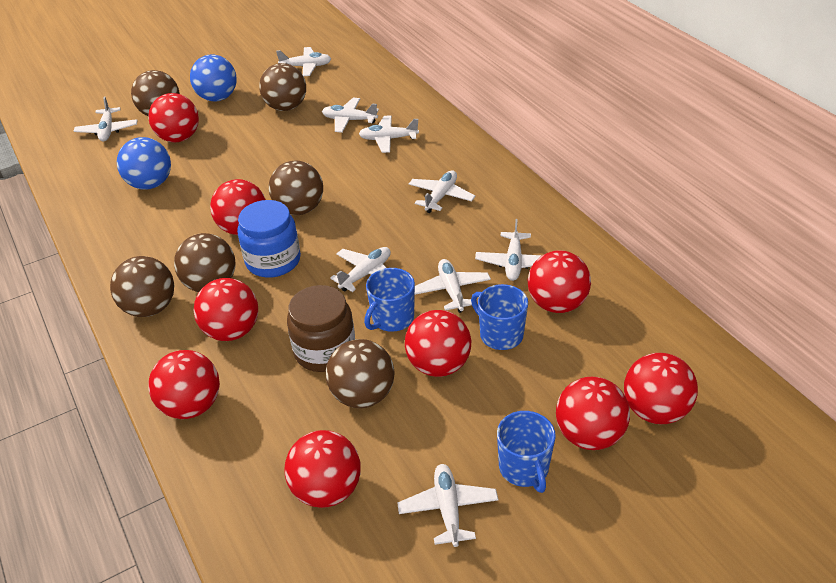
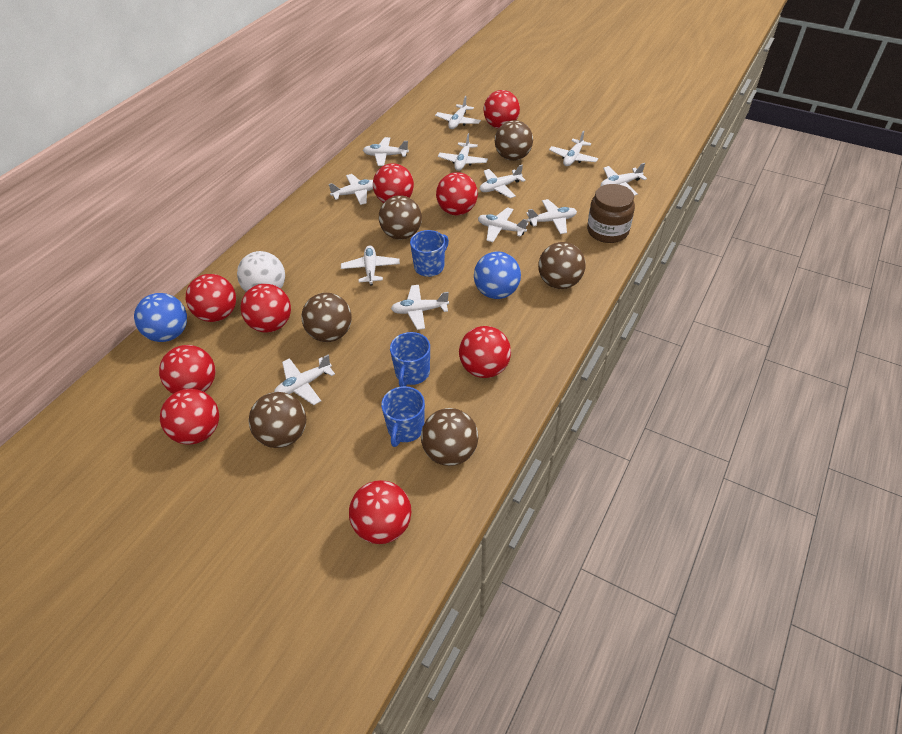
blue jar: [237,200,301,278] = 1 -> none = 0
white ball: none = 0 -> [237,251,285,292] = 1
white plane: [74,97,138,141] [276,47,331,76] [322,98,379,133] [330,247,391,292] [359,115,419,153] [397,464,499,547] [409,171,476,213] [415,259,491,313] [475,219,542,281] = 9 -> [274,355,335,405] [329,174,373,205] [341,245,400,286] [363,137,409,166] [391,285,449,330] [435,96,481,129] [438,133,488,171] [478,207,528,242] [479,165,526,198] [526,199,577,234] [549,131,598,166] [601,163,647,196] = 12

